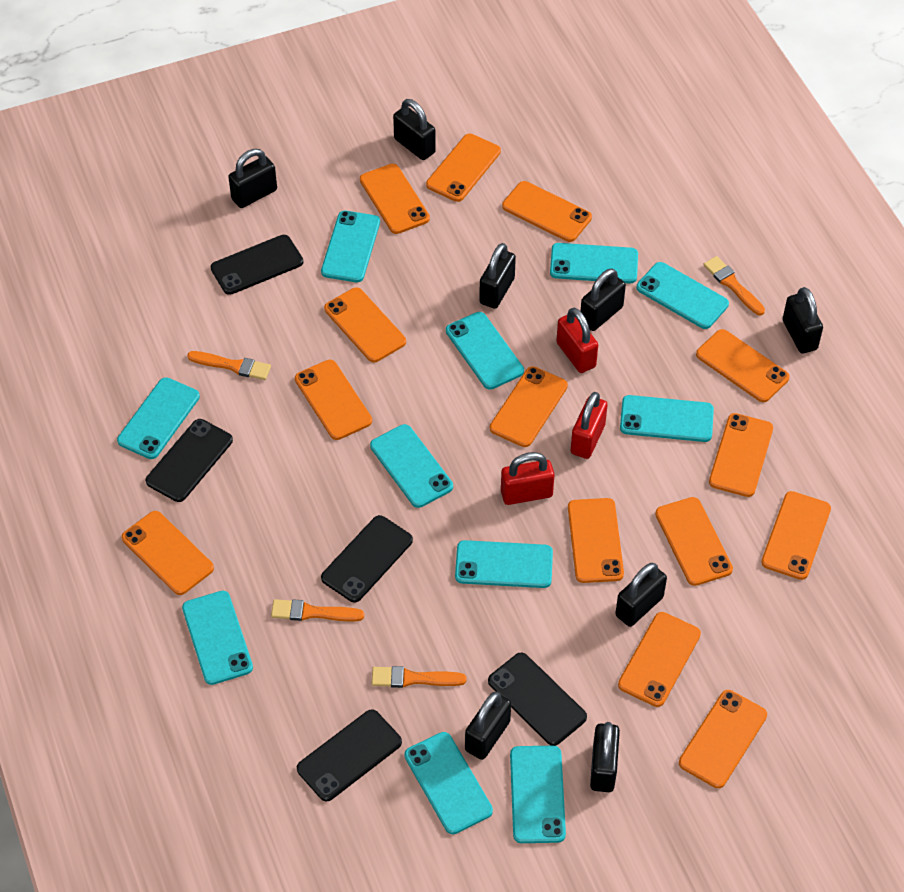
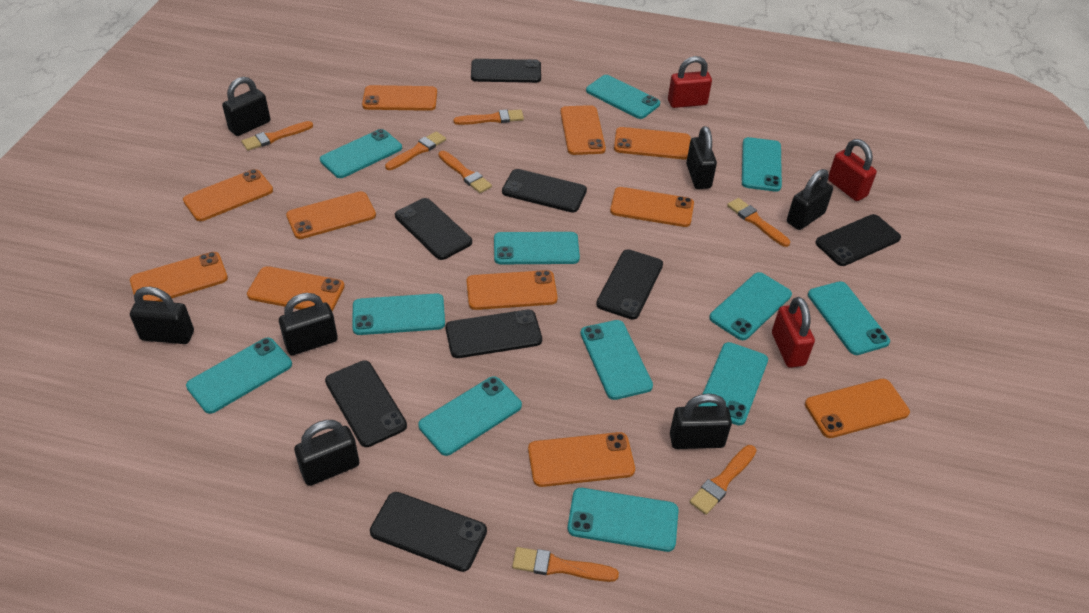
black padlock: [228,149,277,208] [393,99,436,160] [465,692,511,760] [479,243,516,309] [581,268,626,331] [590,722,620,792] [615,563,667,627] [783,287,823,353] = 8 -> [130,287,194,344] [222,77,271,136] [279,293,338,355] [294,420,359,486] [670,394,732,449] [686,126,717,189] [787,169,833,230] = 7
black phone: [146,419,233,502] [211,235,303,295] [297,709,402,801] [321,515,413,602] [488,652,587,746] = 5 -> [325,361,407,447] [370,492,487,572] [395,198,472,260] [445,310,542,358] [471,59,541,83] [502,169,587,213] [596,249,663,320] [815,214,901,266] = 8
orange brush: [187,351,271,380] [271,599,364,621] [372,666,466,688] [703,256,765,315] = 4 -> [242,121,313,151] [385,131,446,170] [439,151,492,193] [453,109,524,125] [512,547,619,582] [690,445,757,515] [727,198,790,247] = 7
orange phone: [122,511,214,595] [295,360,372,440] [324,287,406,362] [360,164,430,234] [426,134,501,202] [490,366,568,447] [502,181,592,242] [568,498,624,583] [618,612,701,707] [655,497,733,586] [679,690,767,788] [696,329,790,402] [709,413,773,497] [761,491,831,580] = 14 -> [130,252,228,302] [183,169,273,221] [247,266,345,311] [286,191,376,239] [362,85,437,111] [467,270,558,310] [528,432,635,487] [560,105,606,155] [610,187,694,227] [614,127,691,159] [805,379,910,438] = 11
turquoise phone: [117,377,200,459] [182,591,253,685] [321,211,380,282] [370,424,453,508] [405,732,493,834] [446,312,524,390] [455,540,553,588] [510,746,566,843] [550,243,638,284] [620,395,714,442] [637,262,729,329] = 11 -> [186,337,292,414] [320,129,402,178] [352,293,445,335] [418,376,522,456] [494,232,580,264] [568,488,679,552] [580,320,653,400] [586,75,660,119] [698,342,768,425] [709,272,792,340] [742,137,782,192] [808,281,890,355] = 12

